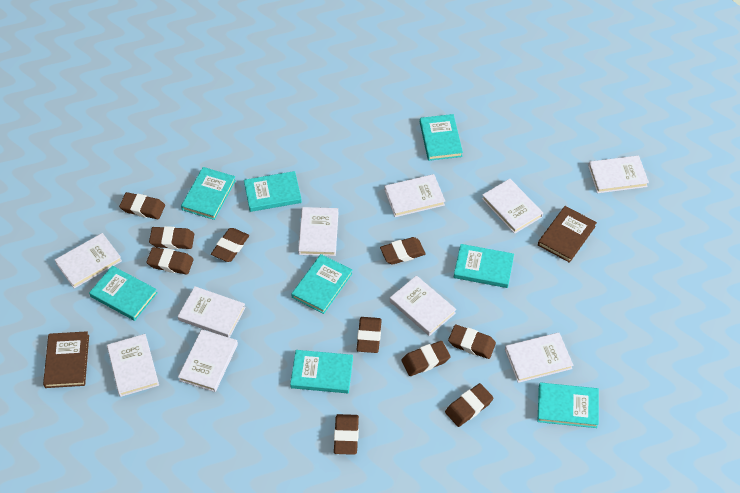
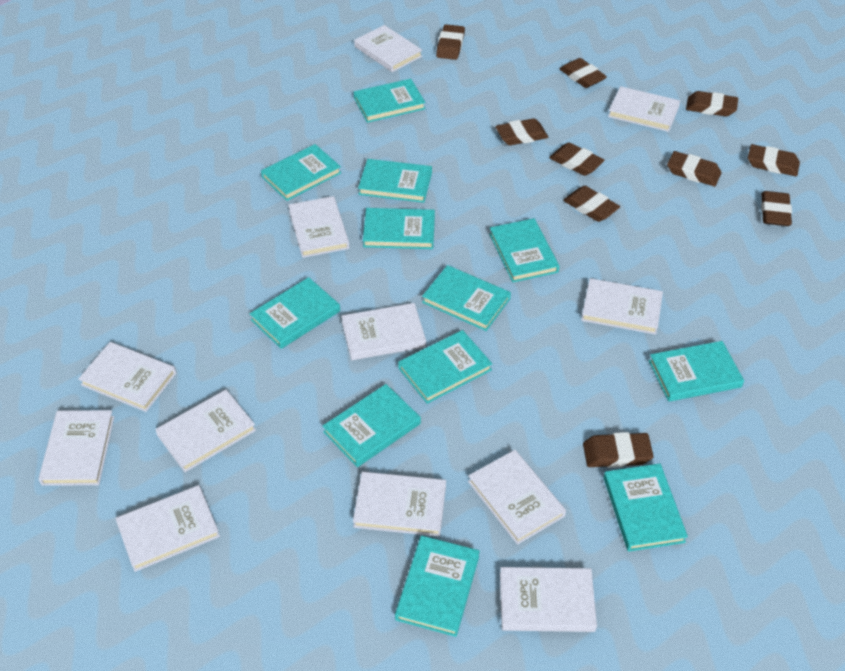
brown book: [43,331,89,388] [538,206,597,263] = 2 -> none = 0
turquoise book: [89,266,157,321] [181,167,236,220] [244,171,302,212] [290,350,353,393] [291,254,353,314] [420,114,463,161] [454,244,514,288] [537,382,599,428] = 8 -> [250,277,340,349] [261,144,341,201] [323,384,421,467] [354,79,426,123] [358,159,432,203] [363,208,435,249] [395,536,480,637] [398,330,492,404] [422,265,511,331] [489,218,559,282] [603,464,688,552] [649,341,744,402] = 12
white book: [55,233,122,289] [107,334,159,397] [178,286,246,338] [178,329,238,392] [298,207,338,256] [385,174,445,217] [390,275,456,336] [482,179,543,234] [505,332,573,383] [588,155,649,193] = 10 -> [39,410,114,486] [78,342,176,412] [115,485,220,572] [155,390,256,472] [288,196,350,258] [341,303,426,360] [353,472,446,537] [354,25,422,72] [468,450,566,544] [500,567,597,632] [581,278,663,335] [608,86,680,132] = 12

